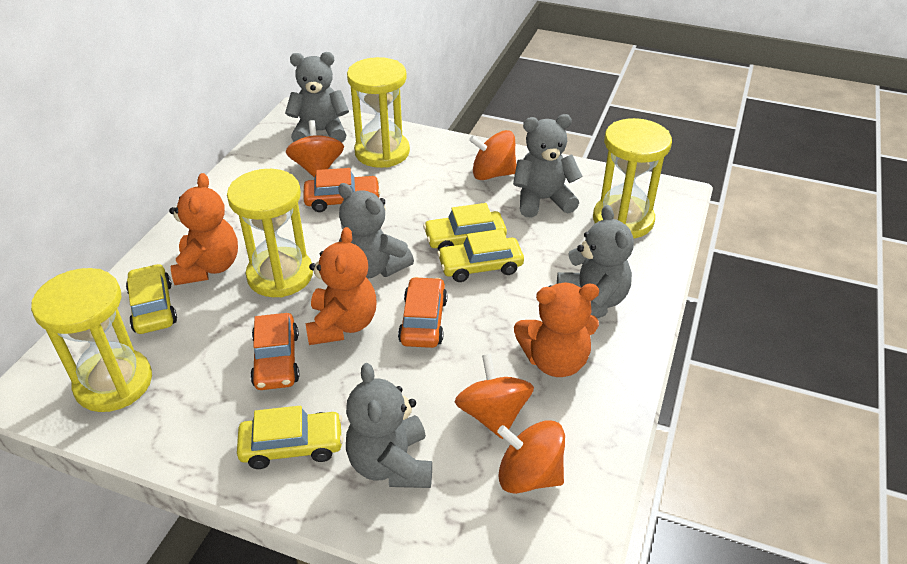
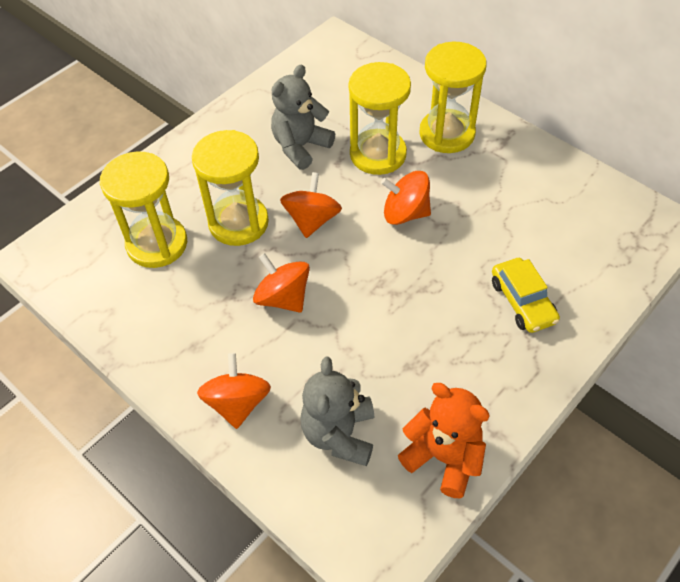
grey teddy bear: [285,52,349,142] [338,183,414,279] [346,363,432,488] [513,114,582,218] [557,205,634,318] = 5 -> [271,65,335,170] [301,357,374,466] = 2
orange car: [250,313,299,390] [303,168,381,212] [398,277,448,348] = 3 -> none = 0
orange teddy bear: [169,173,238,285] [306,227,377,345] [514,283,599,377] = 3 -> [398,383,490,498] = 1
yellow car: [126,264,177,334] [237,406,343,469] [423,203,507,250] [437,229,524,282] = 4 -> [492,258,560,333] = 1

